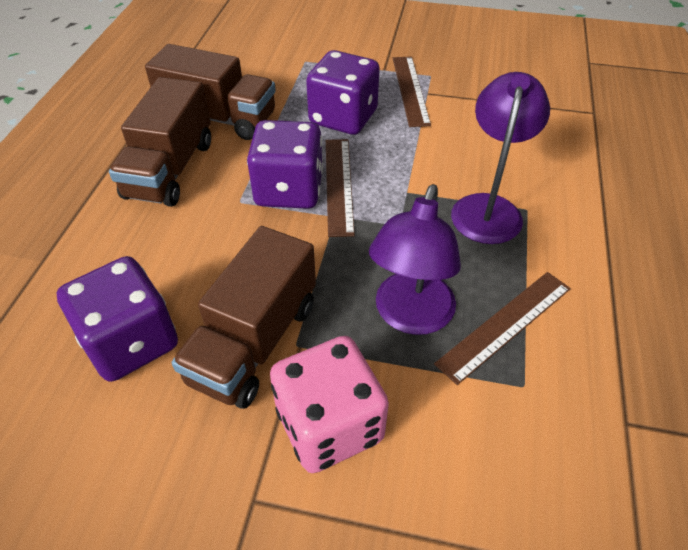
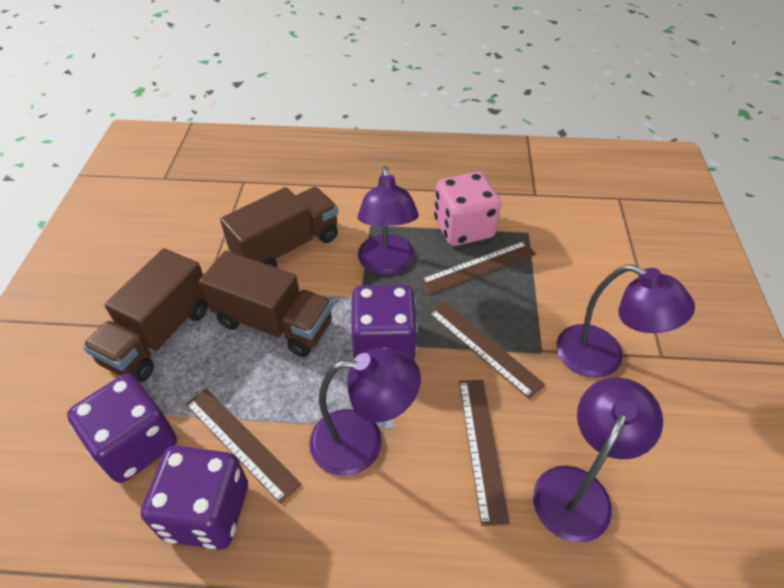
brown ruler: [326,139,355,237] [393,57,431,127] [434,272,571,385] = 3 -> [185,388,302,504] [420,241,536,295] [429,301,545,399] [459,380,510,526] = 4
purple lamp: [369,184,461,335] [451,72,550,244] = 2 -> [309,348,421,476] [358,166,419,275] [533,377,663,543] [557,264,695,378] = 4

